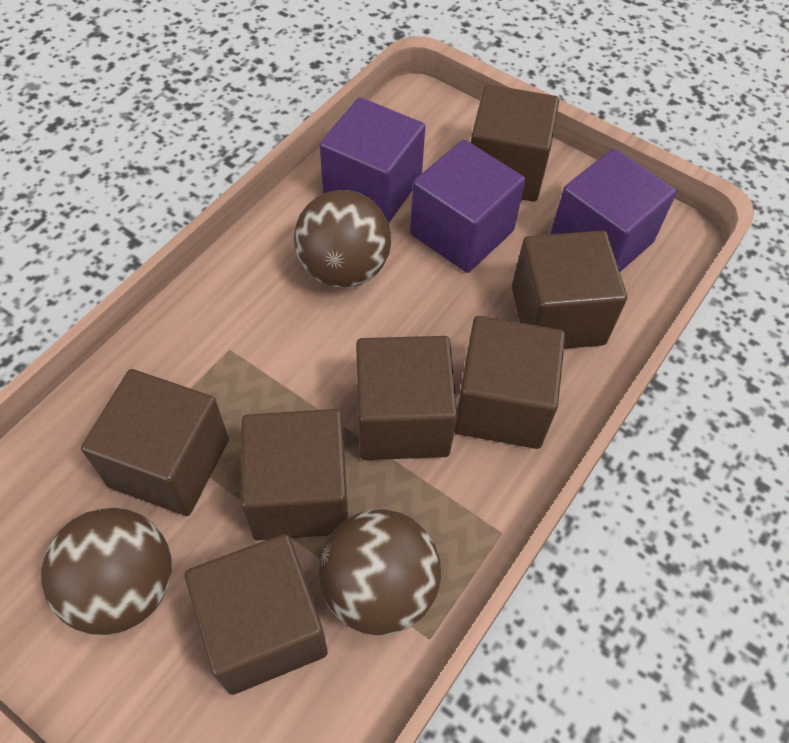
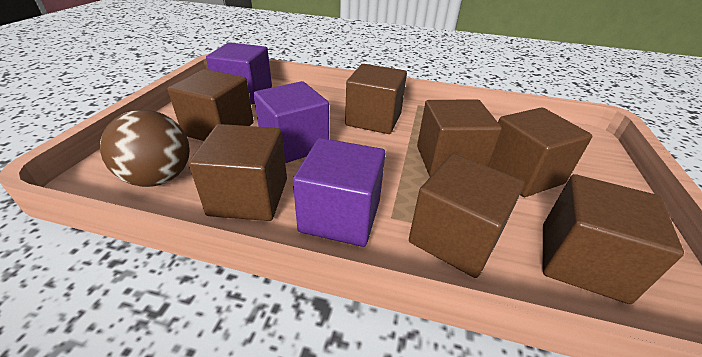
brown ball: [41,508,172,635] [294,190,391,288] [318,509,441,635] = 3 -> [100,110,190,187] = 1

